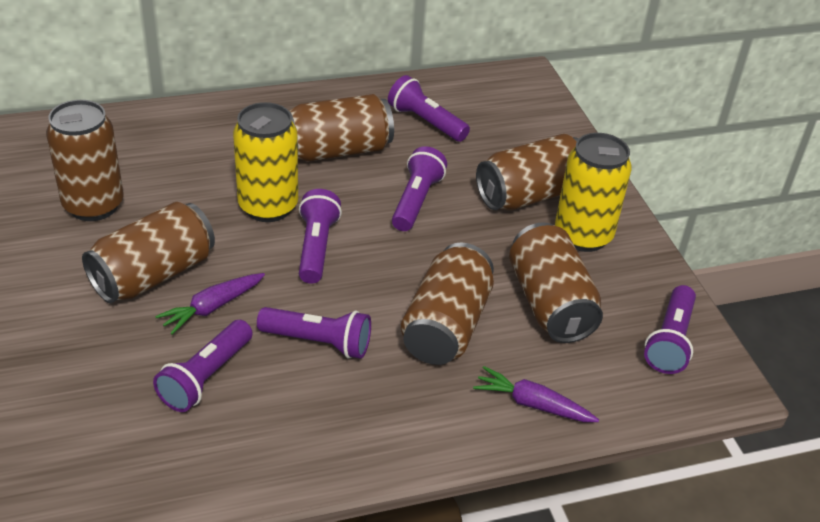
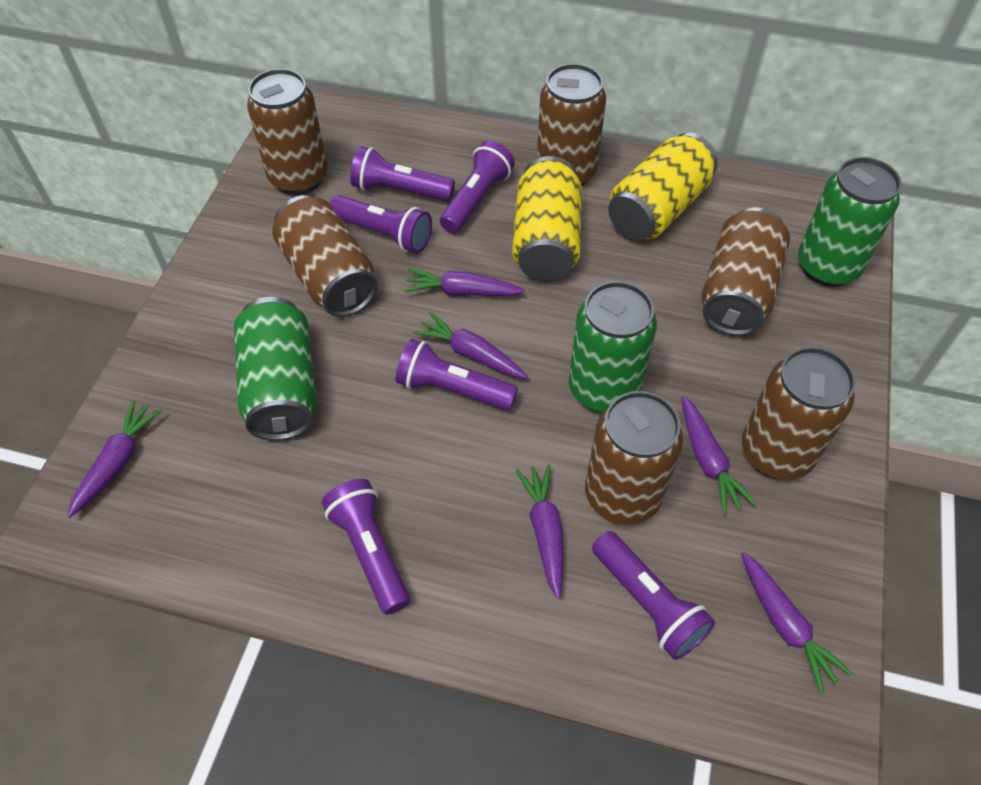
green can: none = 0 -> [234,297,316,440] [569,281,657,413] [798,157,902,287] = 3
purple carrot: [155,273,265,334] [473,366,599,422] = 2 -> [67,400,162,518] [404,268,525,296] [413,312,528,379] [515,464,564,599] [681,395,756,514] [741,552,853,693] = 6

